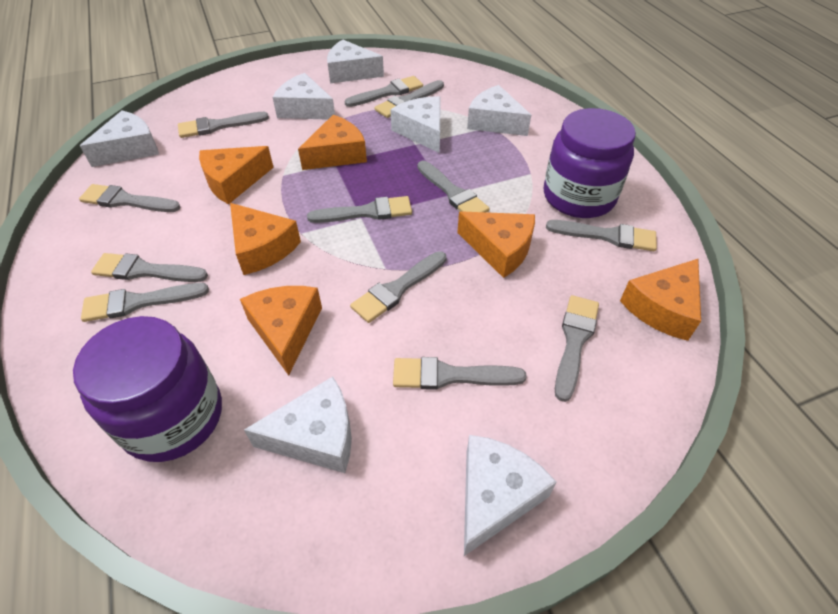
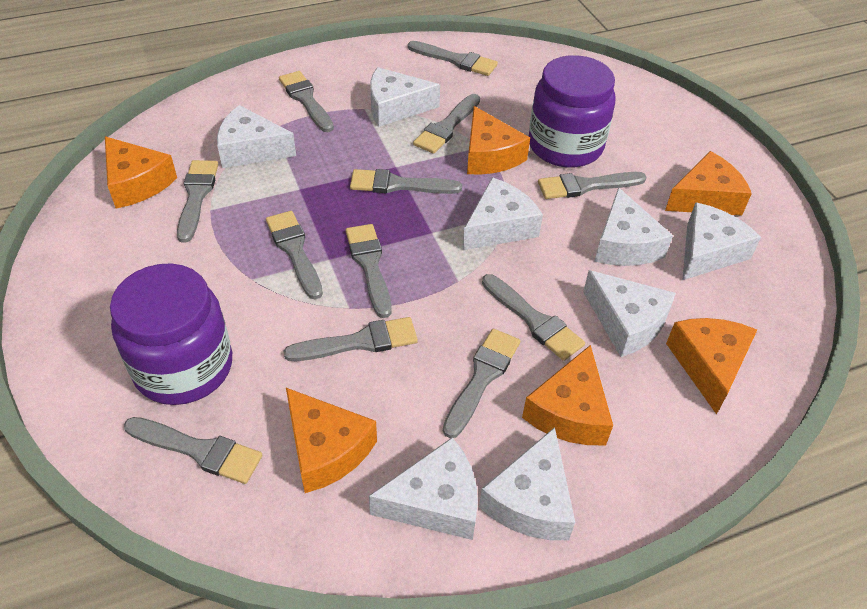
white cheese: [80,110,159,167] [244,377,352,473] [272,73,335,120] [327,39,384,83] [390,96,441,153] [464,435,557,556] [467,85,531,136] = 7 -> [217,105,296,168] [369,437,478,540] [370,67,440,127] [463,177,543,250] [479,427,575,540] [583,270,676,357] [595,187,673,266] [683,202,761,280] = 8

